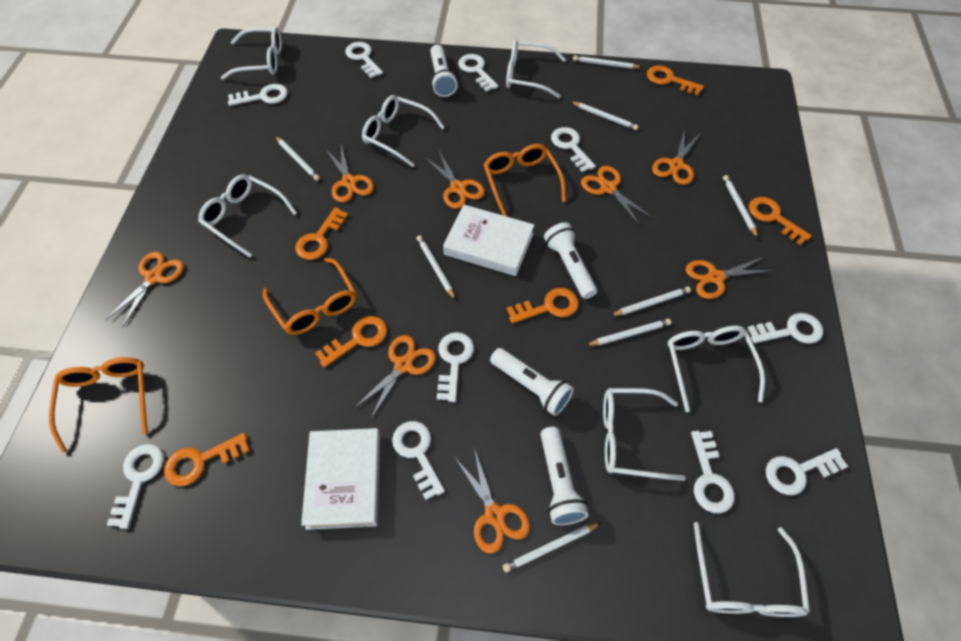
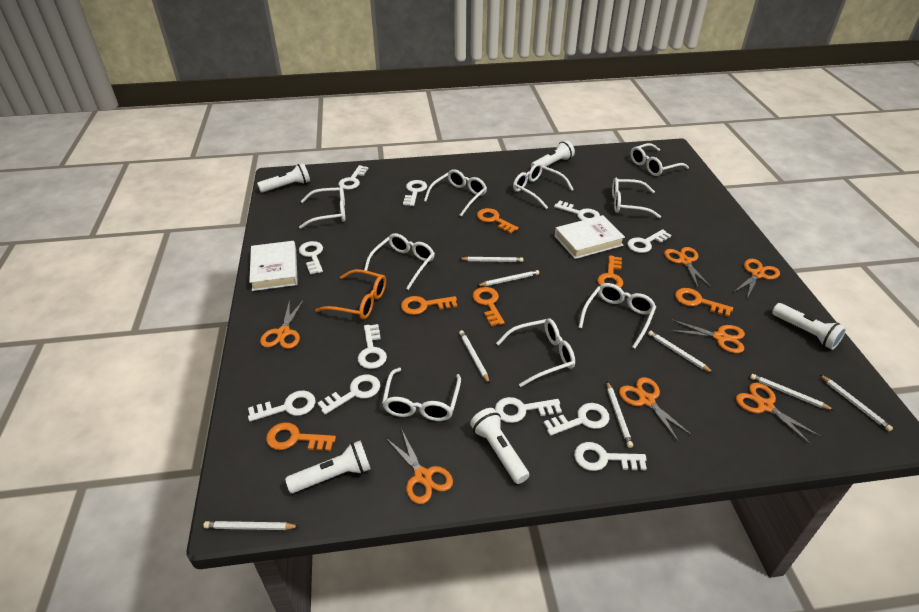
orange glasses: [49,357,148,453] [263,257,356,335] [483,144,566,216] = 3 -> [315,269,386,319] = 1
orange scissors: [106,252,184,327] [325,145,374,203] [354,335,436,420] [425,151,485,209] [455,448,530,554] [581,166,652,225] [652,130,701,185] [686,257,774,299] = 8 -> [260,299,304,349] [386,431,453,504] [619,377,693,442] [664,247,712,289] [669,319,745,353] [734,259,780,298] [736,383,822,446] = 7
white flashlight: [430,45,458,97] [490,348,574,416] [540,427,588,525] [544,222,597,299] = 4 -> [257,163,310,193] [285,440,371,493] [470,408,529,484] [531,141,575,168] [772,303,846,350] = 5
white glasses: [198,174,297,258] [221,27,282,80] [362,95,445,167] [506,40,566,98] [603,388,686,481] [668,326,765,412] [694,522,810,617] = 7 -> [299,186,345,229] [364,233,435,290] [382,368,461,421] [424,169,487,217] [496,318,575,387] [513,163,574,209] [578,283,656,349] [612,178,661,218] [631,143,689,176] = 9
white key: [107,444,164,529] [228,84,288,106] [345,42,383,78] [392,421,445,500] [437,332,474,402] [458,54,499,92] [551,127,596,172] [691,431,735,513] [748,313,823,344] [766,448,848,495] = 10 -> [248,391,316,422] [299,241,323,274] [318,375,380,415] [339,165,369,190] [358,324,387,369] [403,180,427,206] [495,397,562,423] [544,403,610,436] [554,201,600,220] [574,442,647,471] [627,229,671,253] = 11

